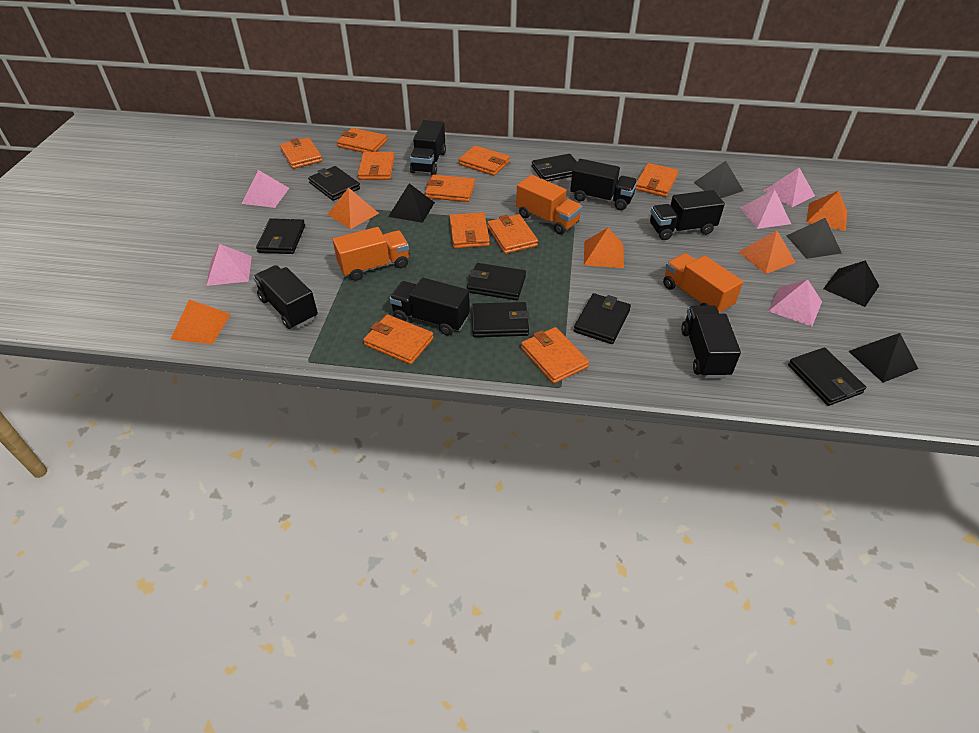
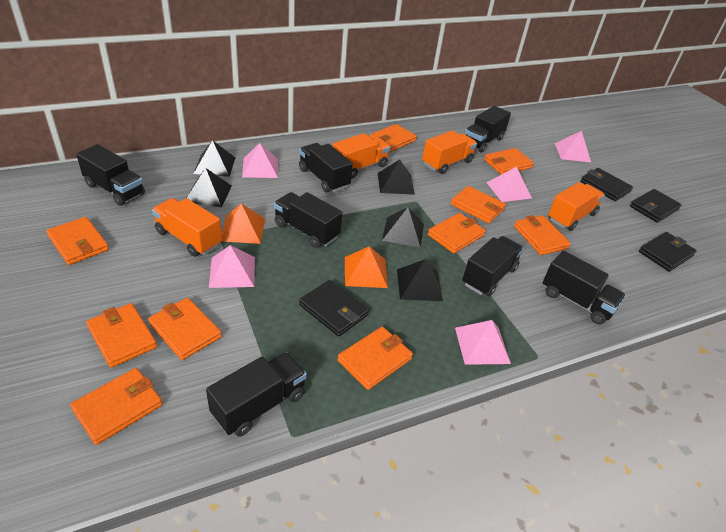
black truck: [253,265,318,329] [389,278,470,336] [410,120,446,175] [570,159,637,210] [650,190,725,240] [681,305,741,378] = 6 -> [76,144,145,206] [206,352,307,437] [274,192,343,248] [299,143,353,192] [462,236,524,296] [465,106,511,153] [543,251,626,324] = 7
black wallet: [256,218,305,254] [308,166,360,201] [467,263,526,300] [472,302,530,337] [532,154,577,181] [574,293,631,344] [788,348,866,406] = 7 -> [299,280,369,336] [580,168,633,201] [630,189,682,223] [639,232,697,272] = 4
orange pyramid: [170,300,231,344] [327,187,379,229] [584,228,624,268] [739,231,796,274] [806,191,847,231] = 5 -> [221,203,265,244] [345,246,388,288] = 2
orange truck: [333,227,409,281] [516,175,582,234] [663,253,743,314] = 3 -> [152,198,222,257] [333,133,390,178] [422,131,477,174] [548,182,605,231] = 4

